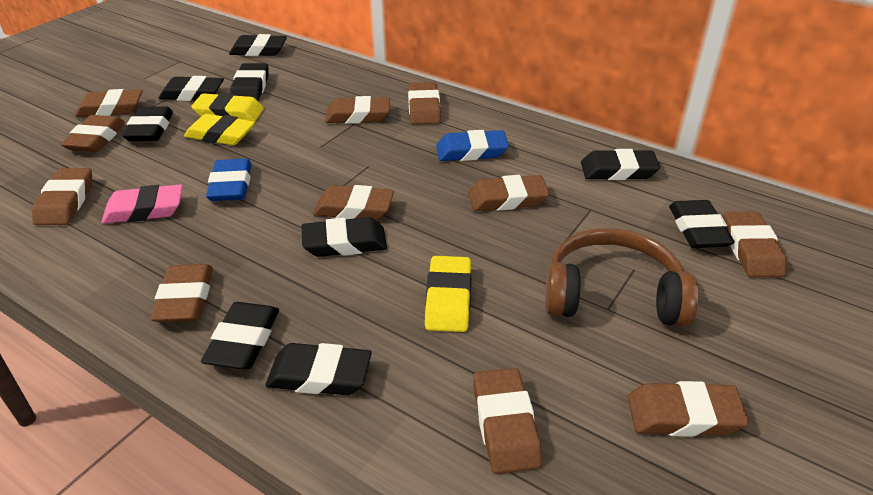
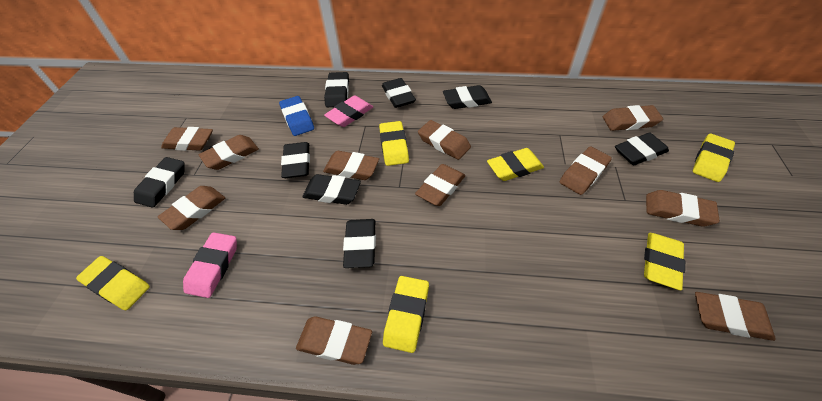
black eraser: [122,106,173,141] [158,76,224,101] [201,302,279,369] [229,34,287,56] [230,63,268,101] [265,343,372,395] [302,217,387,257] [581,149,660,180] [669,200,735,248] = 9 -> [134,157,184,208] [281,142,310,178] [303,174,361,205] [324,72,349,107] [343,219,376,268] [382,78,416,108] [443,85,492,109] [615,133,669,165] = 8
blue eraser: [206,158,252,201] [436,130,509,161] = 2 -> [279,96,314,136] = 1
brown headphones: [545,228,699,327] = 1 -> none = 0
pink eraser: [101,184,183,224] = 1 -> [183,232,237,298] [324,95,373,127] = 2
yellow eraser: [184,114,255,145] [191,93,264,122] [425,256,472,332] = 3 -> [76,256,150,310] [379,121,409,166] [383,276,429,353] [487,148,544,181] [644,233,685,290] [693,133,735,182] = 6

